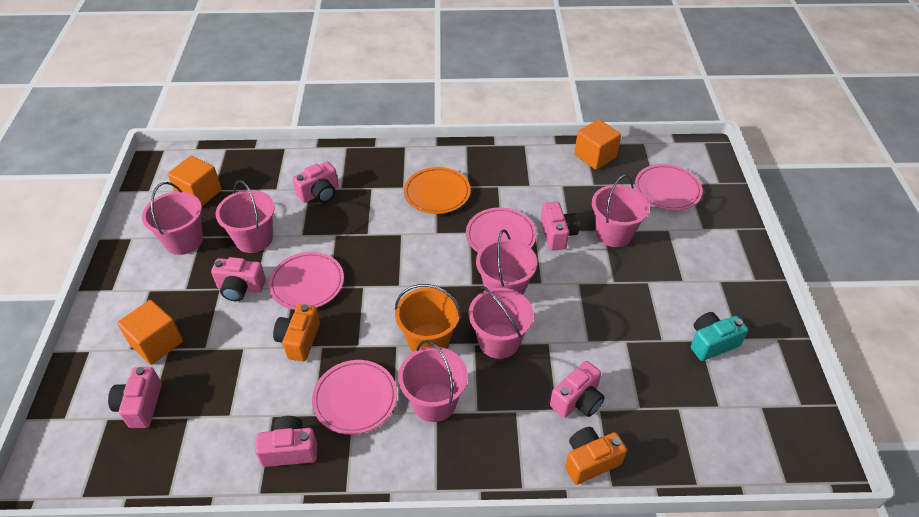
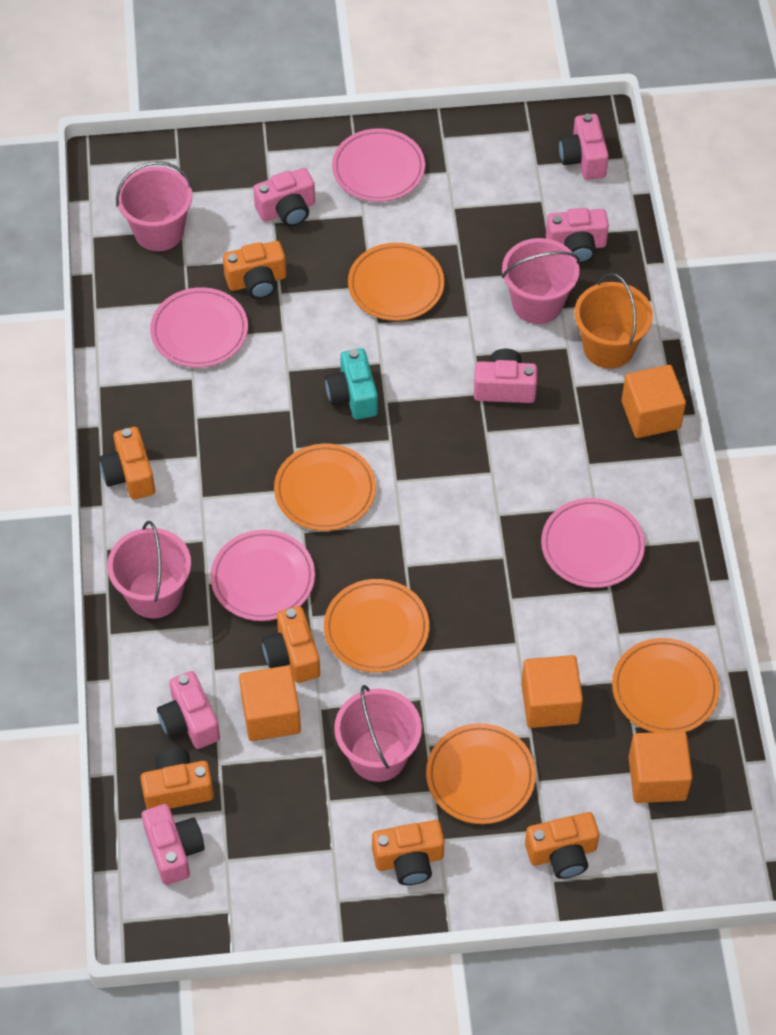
orange camera: [273,304,320,361] [565,427,627,485] = 2 -> [99,427,155,500] [140,748,214,809] [223,241,286,299] [262,606,320,683] [372,820,445,885] [525,812,599,879] = 6
orange cube: [117,300,183,365] [168,156,222,206] [574,119,621,170] = 3 -> [239,665,301,741] [521,655,583,728] [621,365,686,438] [628,731,692,803] = 4
orange plate: [404,167,471,214] = 1 -> [274,444,376,531] [324,579,429,673] [348,243,444,321] [426,723,536,824] [612,638,720,732] = 5
pink bucket: [142,182,203,255] [216,180,275,253] [398,340,468,422] [468,286,534,359] [476,229,537,295] [592,175,650,247] = 6 -> [107,521,191,618] [116,161,193,251] [334,685,422,782] [502,238,580,324] = 4

